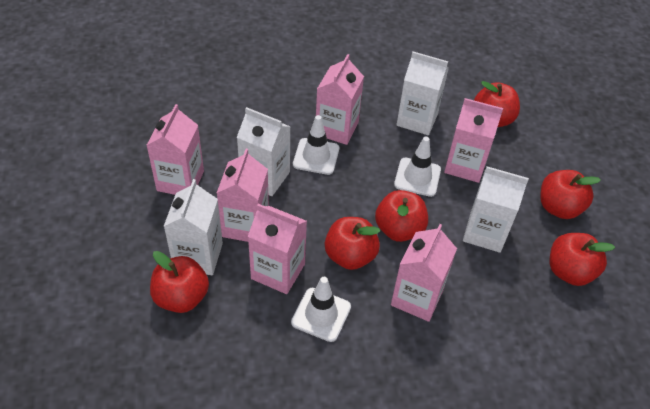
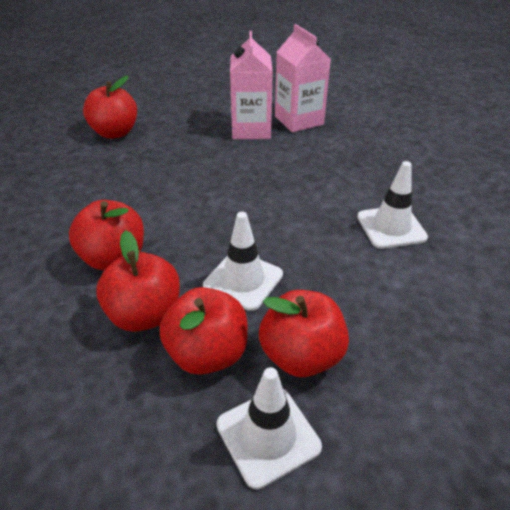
pink carton: [146,104,204,195] [217,149,269,242] [248,204,307,294] [316,54,364,145] [391,224,457,322] [444,98,503,183] = 6 -> [230,31,273,139] [275,24,331,132] = 2
red apple: [150,251,209,313] [325,217,380,270] [375,190,428,242] [474,81,520,127] [540,170,601,219] [549,233,615,286] = 6 -> [69,200,144,271] [83,76,137,139] [96,230,180,332] [159,287,248,375] [259,290,349,377] = 5
white carton: [164,179,223,275] [237,107,290,196] [397,52,449,135] [463,166,529,253] = 4 -> none = 0

